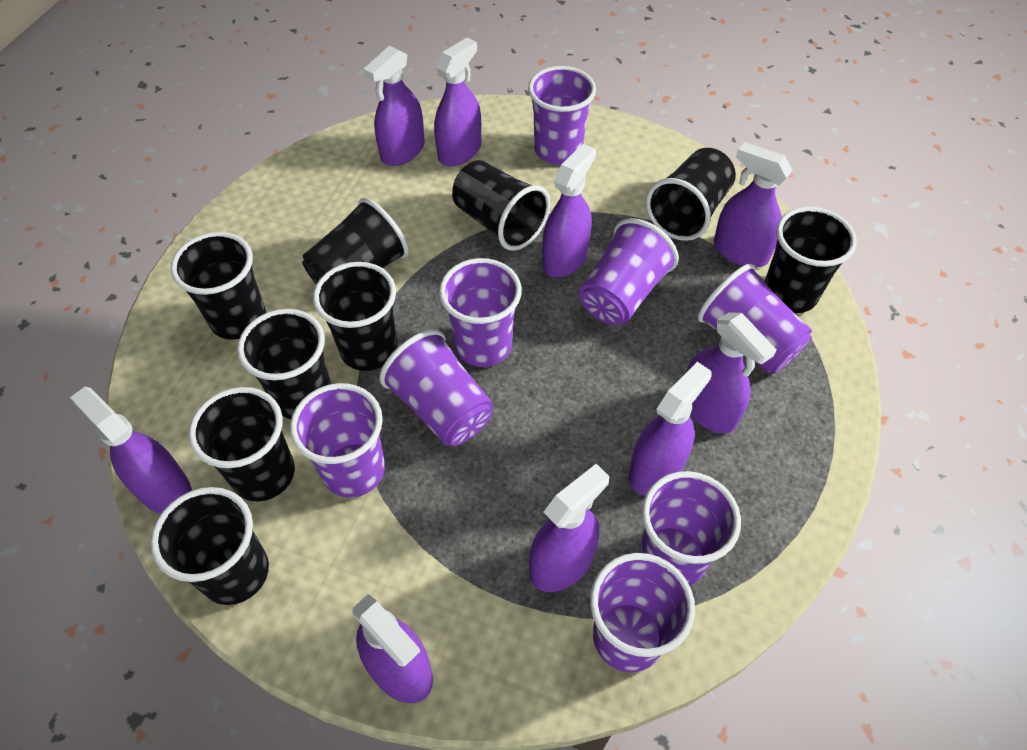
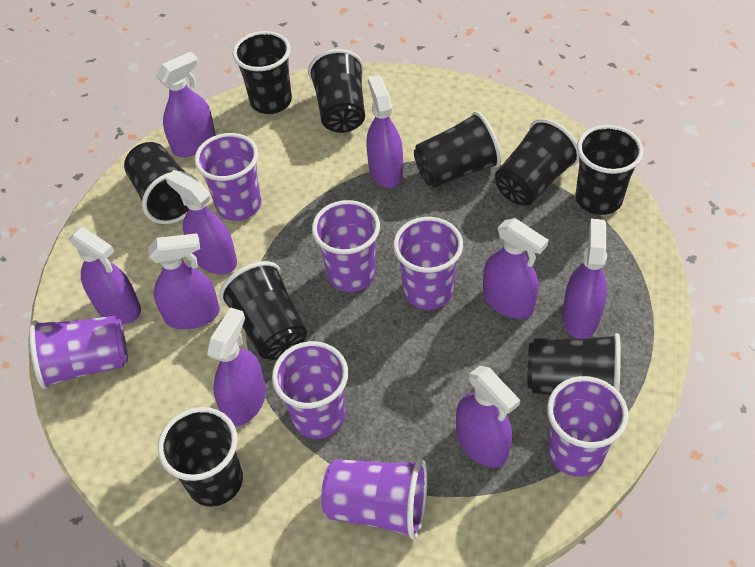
purple cup: [290,383,385,498] [379,329,493,446] [439,258,522,367] [528,66,596,165] [579,218,679,325] [590,553,695,672] [639,471,741,586] [698,264,812,373] = 8 -> [29,316,128,389] [194,133,261,221] [272,341,348,439] [312,200,380,292] [321,459,427,540] [393,217,463,310] [547,376,629,477] = 7

